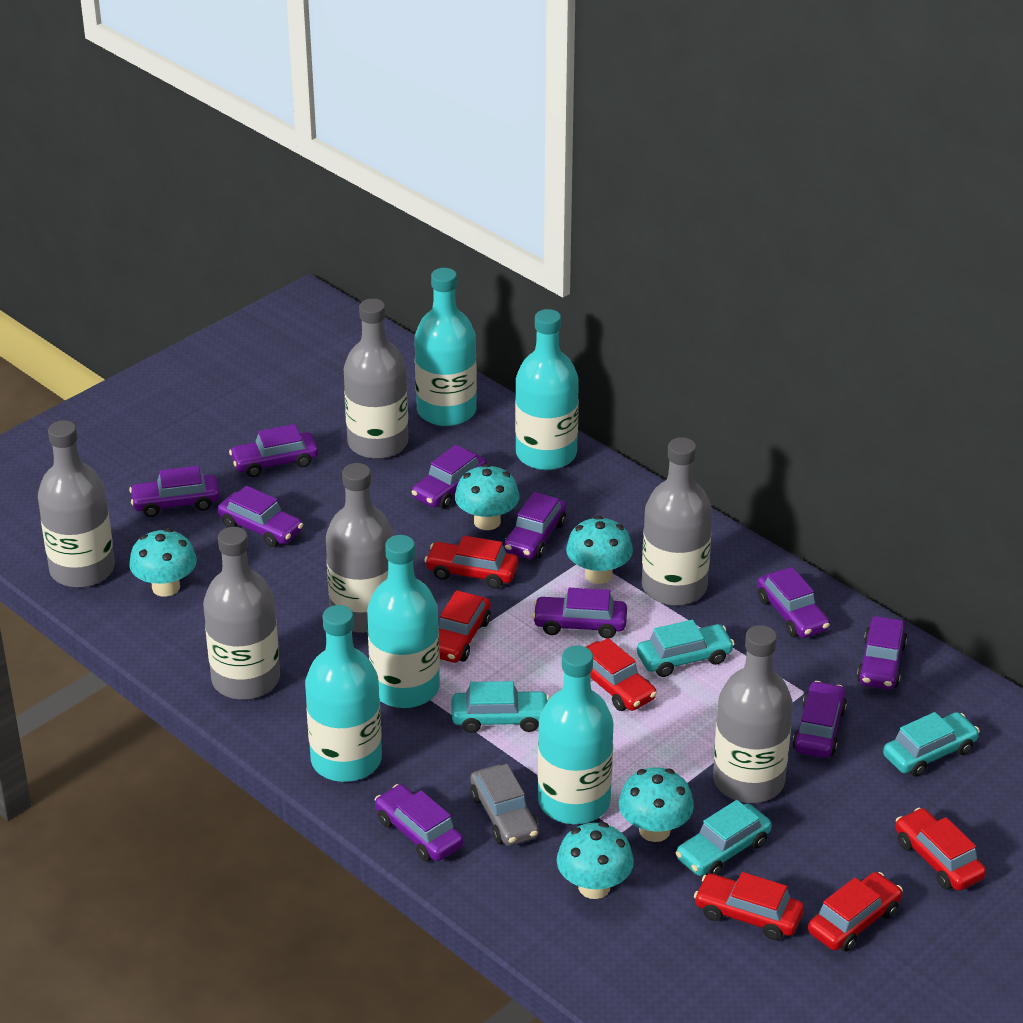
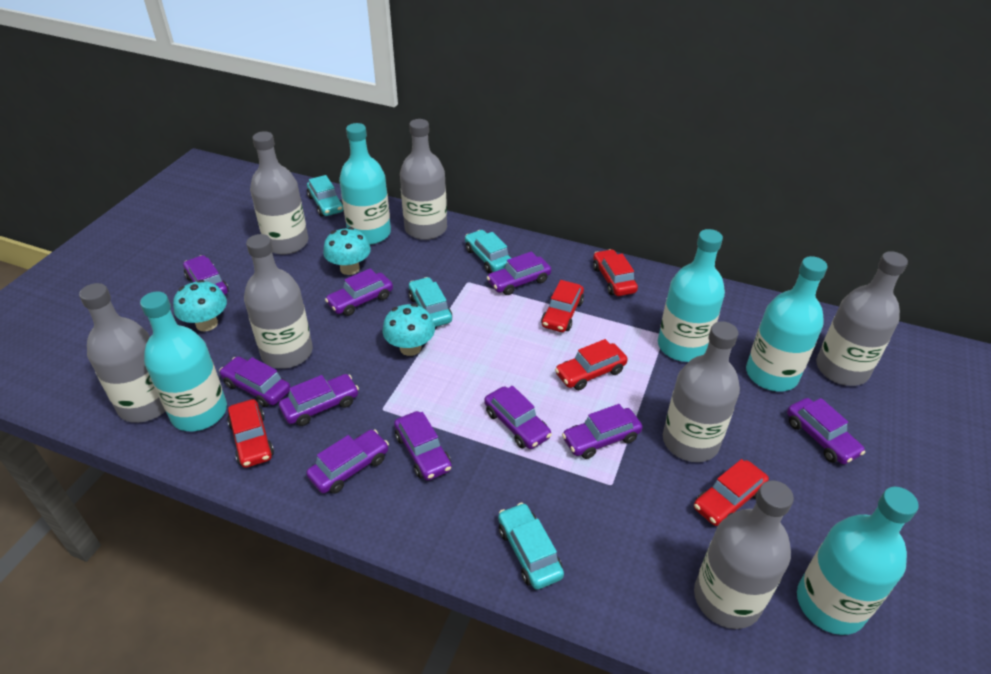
grey bottle: [38,420,115,588] [203,527,280,700] [326,463,394,633] [344,299,408,459] [642,437,712,606] [713,625,793,803] = 6 -> [79,283,165,423] [244,234,313,369] [250,131,308,255] [400,119,447,240] [663,321,740,462] [694,481,794,629] [816,251,908,386] = 7
grey car: [470,764,539,846] = 1 -> none = 0
red car: [424,536,518,589] [439,590,491,663] [586,638,657,711] [694,872,804,940] [808,872,903,952] [896,808,986,891] = 6 -> [227,399,274,468] [541,280,584,332] [555,339,628,390] [593,249,638,296] [694,459,769,526] = 5
turquoise mushroom: [129,528,197,597] [455,464,519,530] [557,822,634,899] [566,516,633,584] [619,767,694,842] = 5 -> [173,280,227,331] [323,227,371,275] [382,304,435,356] = 3

